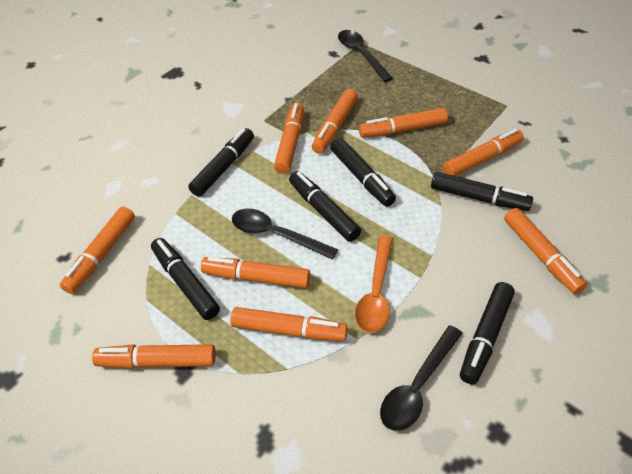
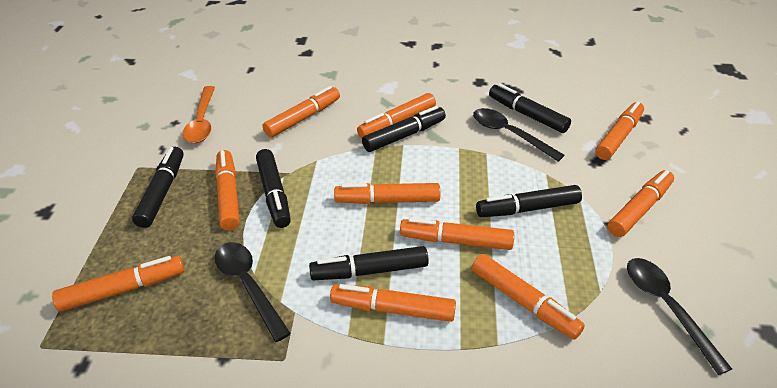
orange marker: [60,207,135,294] [92,344,216,369] [201,257,310,288] [230,307,348,341] [274,103,304,174] [312,89,358,154] [359,108,448,138] [443,129,524,176] [504,208,587,294] = 9 -> [52,256,184,312] [215,150,240,230] [262,86,340,138] [330,284,456,322] [334,183,440,204] [357,93,436,138] [400,218,514,250] [472,254,585,340] [595,101,644,160] [607,170,674,237] = 10

